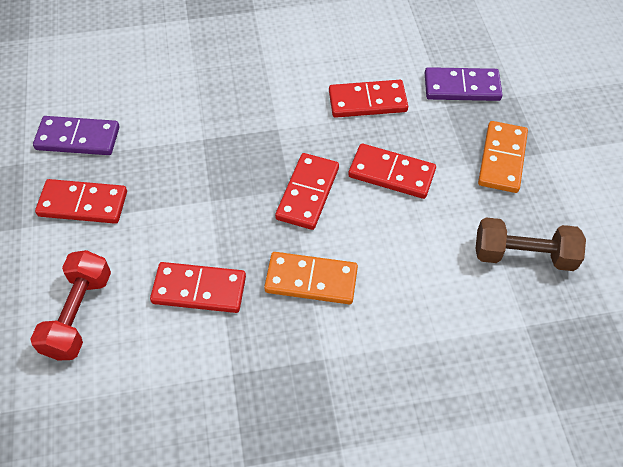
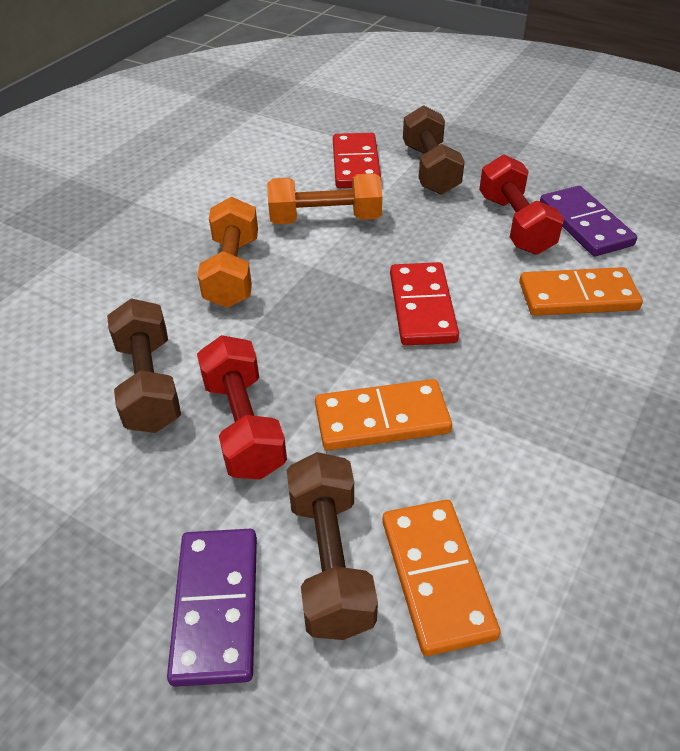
brown dumbbell: [475,218,586,271] = 1 -> [107,298,181,433] [287,452,378,640] [403,105,465,194] = 3
orange domino: [264,252,358,304] [478,121,528,193] = 2 -> [315,379,452,450] [382,500,501,656] [519,267,643,316] = 3
orange dumbbell: none = 0 -> [197,196,258,308] [267,173,382,224] = 2
red domino: [35,179,127,224] [150,262,246,313] [275,153,339,230] [329,80,408,118] [348,144,436,199] = 5 -> [333,133,381,188] [390,262,459,346] = 2
red dumbbell: [30,250,111,361] = 1 -> [197,335,287,480] [479,155,564,255] = 2

